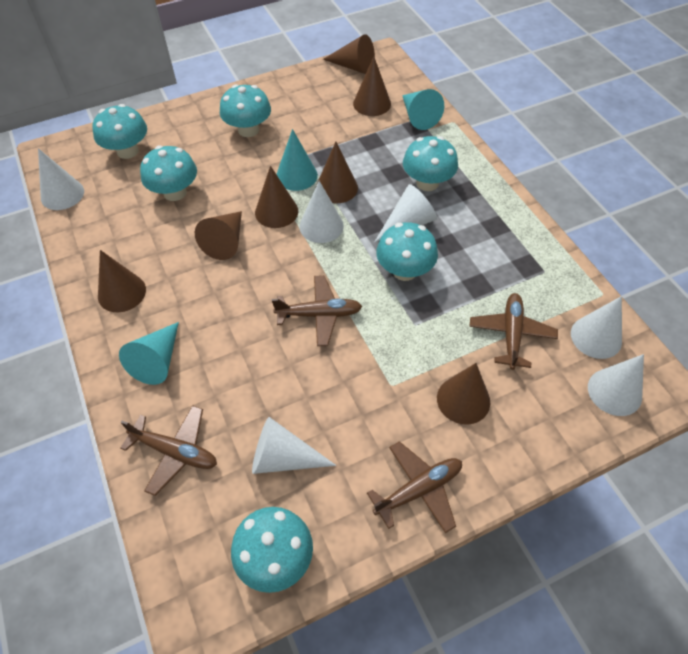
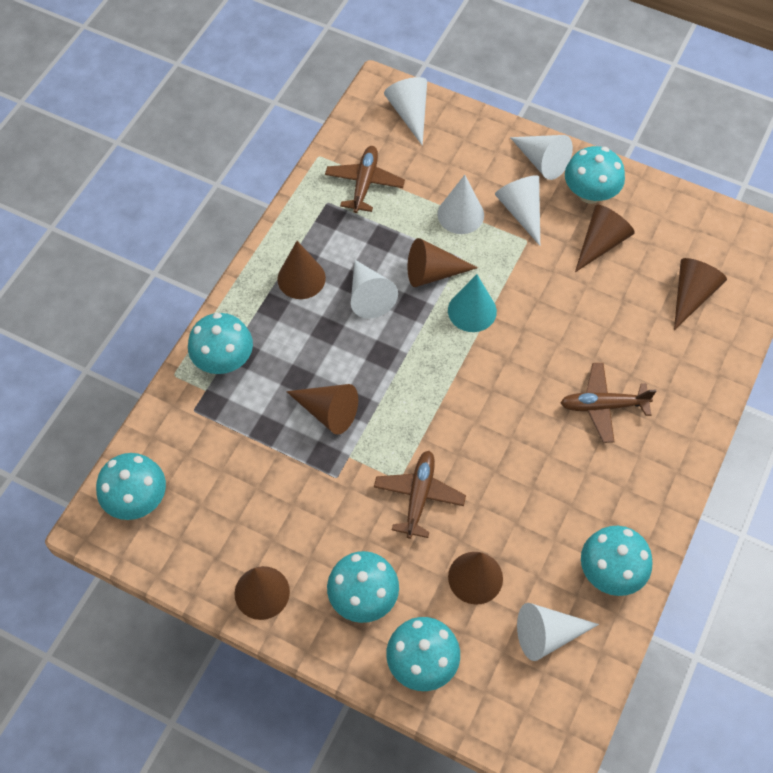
brown plane: [120,405,217,496] [272,275,362,346] [367,441,462,533] [469,293,558,370] = 4 -> [325,146,405,213] [374,451,466,539] [560,363,656,443] = 3
turquoise cone: [119,322,179,385] [276,129,318,191] [402,89,444,130] = 3 -> [448,274,497,332] = 1

